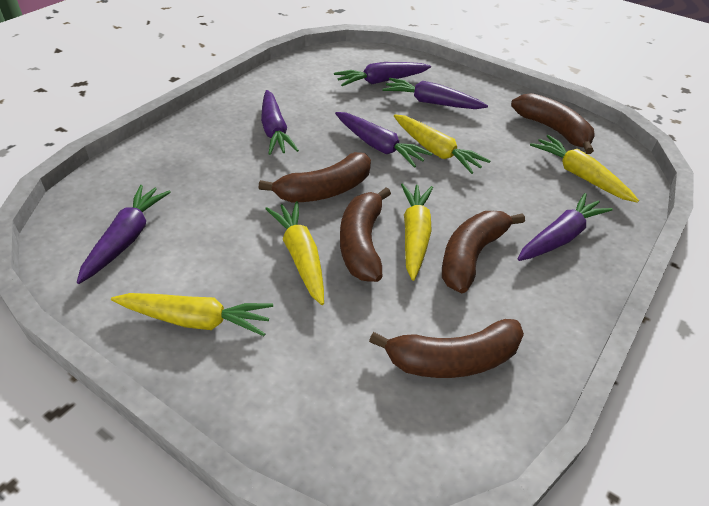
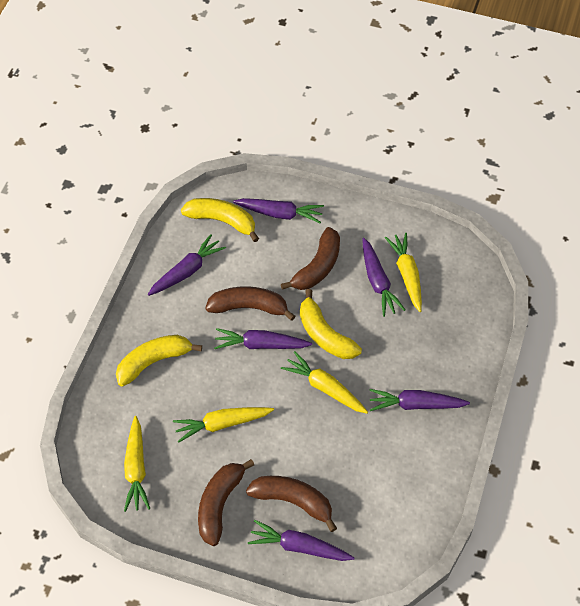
brown banana: [259,152,371,203] [340,188,391,282] [369,319,524,378] [442,211,525,293] [511,93,595,154] = 5 -> [198,459,254,546] [205,286,295,321] [246,476,337,532] [281,227,340,290] = 4
yellow banana: none = 0 -> [116,335,202,387] [181,198,259,242] [300,289,362,359] = 3
yellow carrot: [111,293,273,336] [265,201,324,305] [394,115,490,174] [401,183,433,281] [530,135,639,203] = 5 -> [124,416,150,512] [173,407,274,443] [281,351,368,414] [385,233,422,312] = 4

